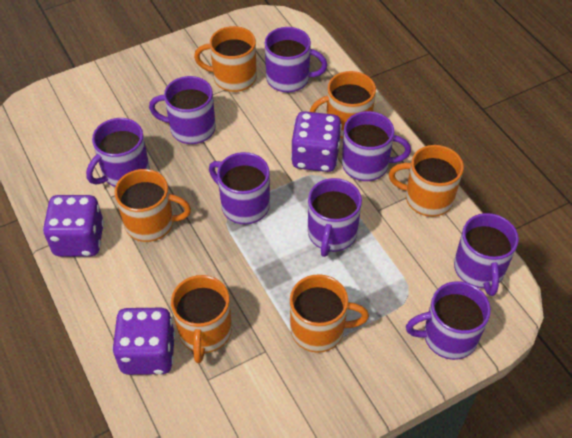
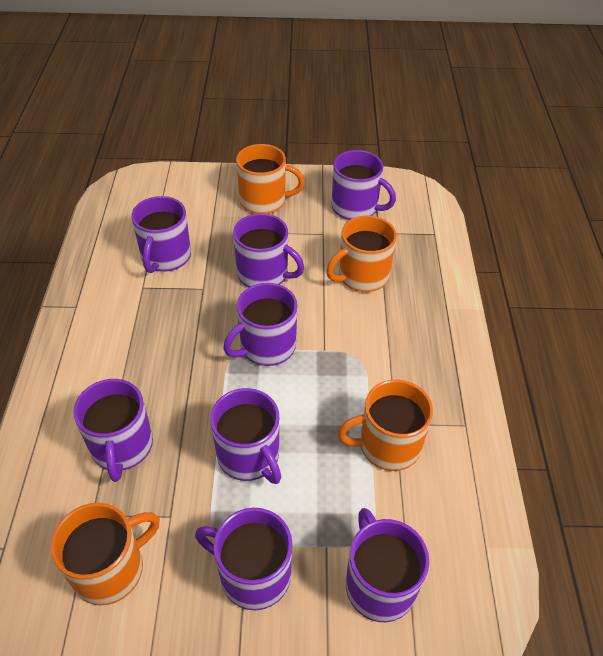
orange mug: [114,169,191,242] [171,275,232,363] [194,26,257,92] [290,274,369,352] [310,71,376,138] [389,145,464,217] = 6 -> [51,503,160,606] [236,144,305,214] [326,215,397,292] [337,380,433,471] = 4
purple dice: [43,195,104,257] [112,308,175,375] [291,111,342,172] = 3 -> none = 0

